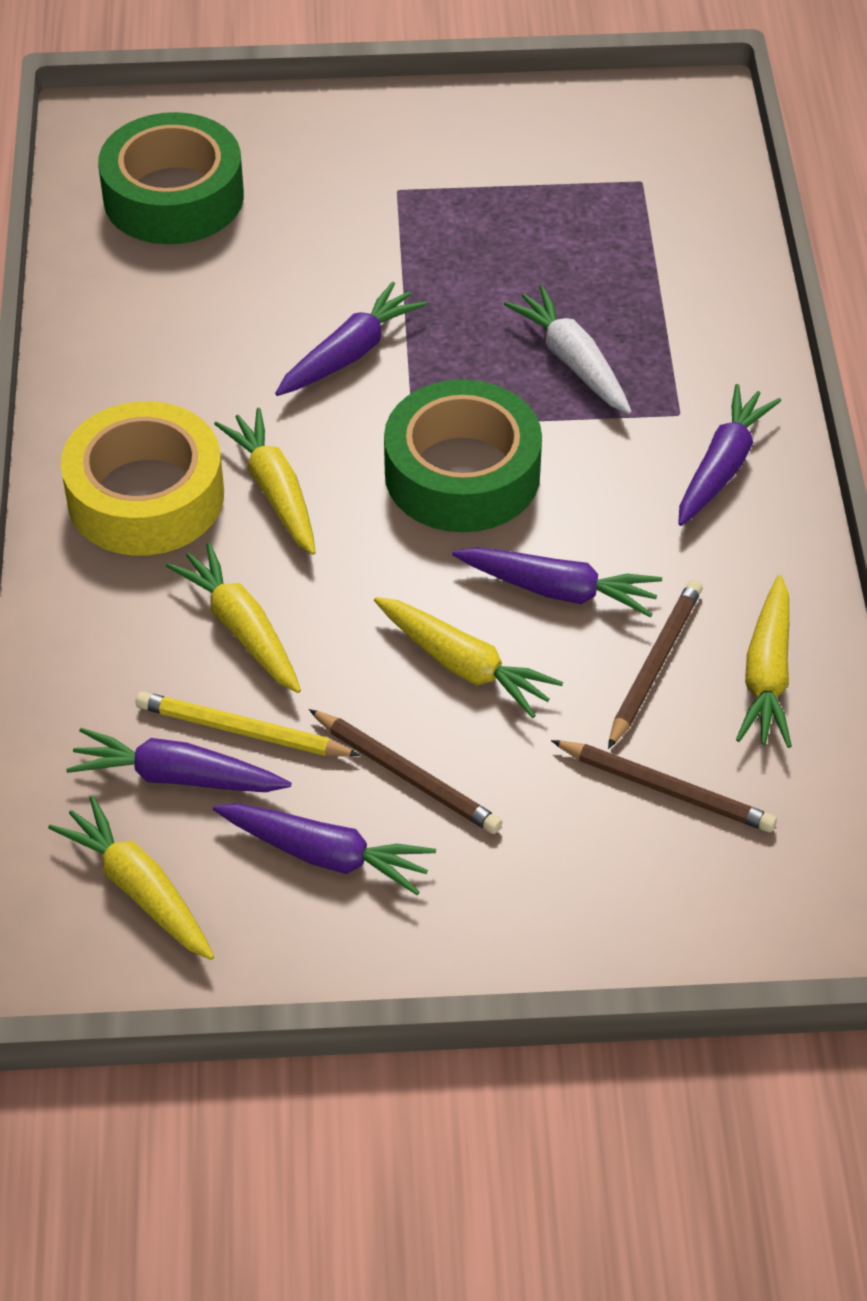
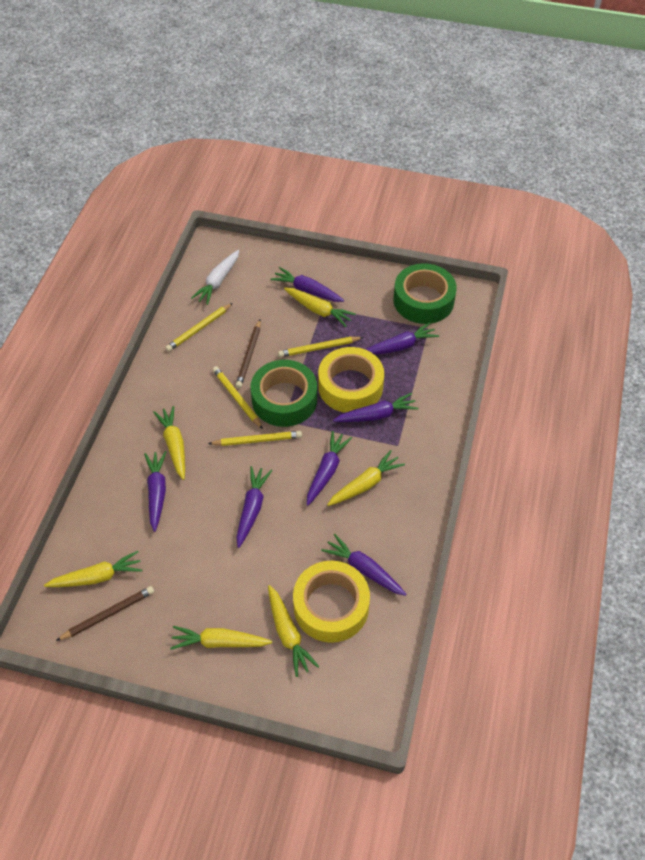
brown pencil: [309,709,502,834] [551,740,777,832] [608,579,703,749] = 3 -> [56,586,154,641] [235,320,261,388] = 2
purple carrot: [66,728,291,792] [213,803,436,895] [275,281,427,396] [452,547,662,617] [678,384,781,526] = 5 -> [144,451,166,532] [236,466,272,548] [271,267,344,302] [307,431,352,505] [321,534,407,596] [333,393,419,422] [366,322,439,355] = 7
yellow carrot: [48,796,214,960] [166,542,301,693] [214,408,316,555] [374,597,563,718] [736,575,792,748] = 5 -> [44,551,143,587] [153,406,185,480] [170,626,272,650] [268,585,319,677] [284,287,356,327] [327,450,405,506] = 6
yellow pencil: [136,691,360,757] = 1 -> [165,303,233,352] [208,431,302,446] [212,366,263,429] [278,337,363,357] = 4
yellow tape: [61,401,224,556] = 1 -> [293,561,370,643] [318,347,384,413] = 2

